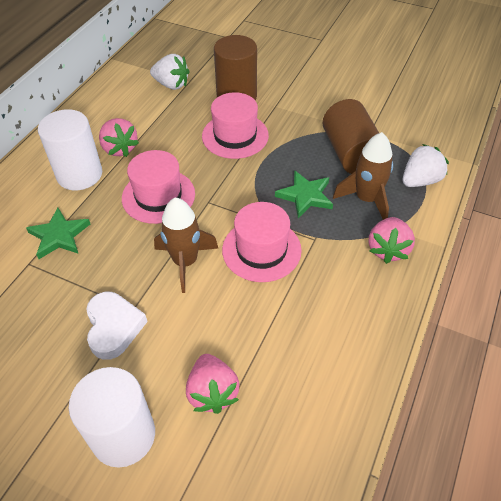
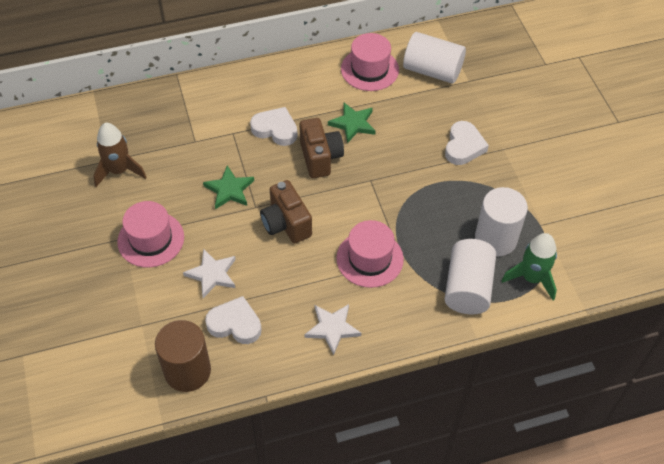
brown camera: none = 0 -> [260,180,312,244] [300,118,344,178] = 2
brown cylinder: [214,35,257,100] [323,99,379,174] = 2 -> [155,320,211,392] = 1
brown rocket: [154,198,218,293] [333,132,393,220] = 2 -> [93,123,146,187] = 1
green rocket: none = 0 -> [501,233,557,300] = 1
pink strawberry: [99,118,139,157] [186,354,240,414] [369,217,415,264] = 3 -> none = 0
white cylinder: [38,109,102,190] [69,367,155,468] = 2 -> [403,32,466,84] [445,239,496,314] [475,187,528,256] = 3
white heart: [86,292,148,360] = 1 -> [205,296,262,344] [250,107,298,146] [445,121,489,165] = 3
white star: none = 0 -> [183,249,236,298] [305,304,361,355] = 2
white strawberry: [150,54,190,90] [403,144,449,187] = 2 -> none = 0

